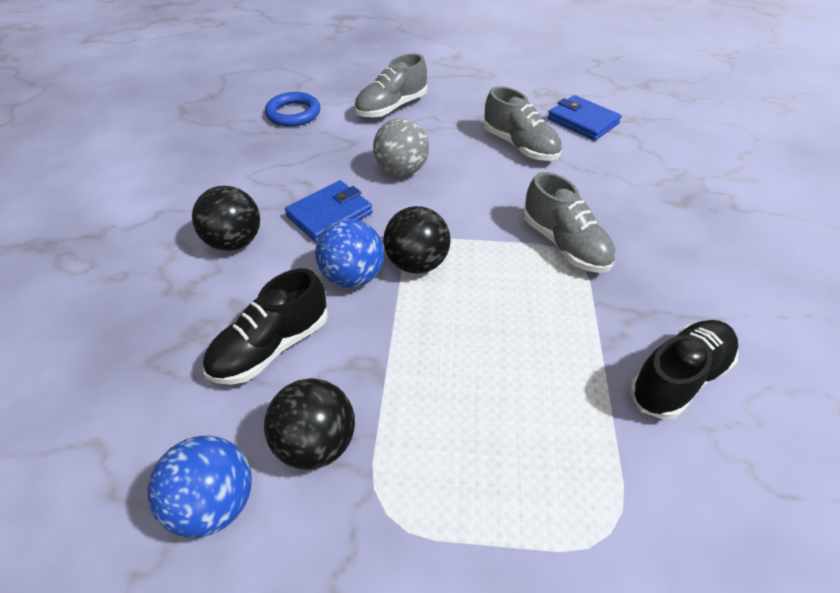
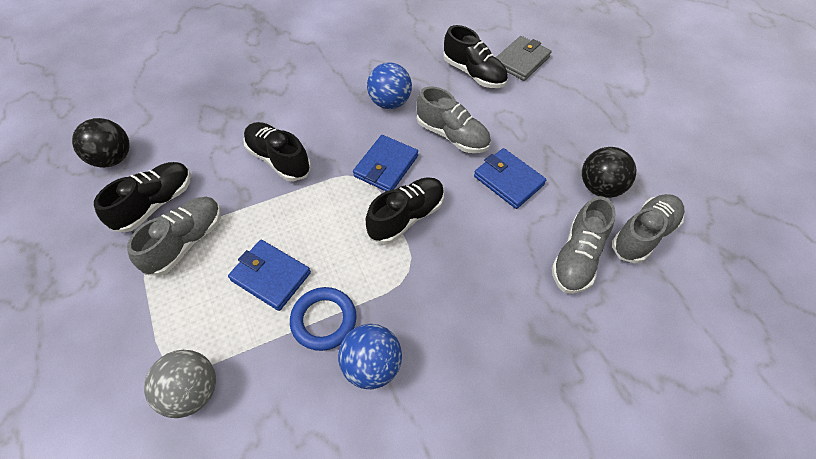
black ball: [192,186,260,251] [264,378,355,470] [383,206,451,274] = 3 -> [72,118,130,168] [582,147,636,198] = 2
black shoe: [203,268,328,385] [630,320,738,420] = 2 -> [94,162,191,233] [243,122,311,182] [365,177,444,244] [443,25,508,88] = 4
blue wallet: [285,180,373,243] [548,95,622,141] = 2 -> [228,240,311,311] [353,135,418,191] [474,148,546,209] = 3
grey shoe: [354,54,427,118] [483,86,562,161] [523,172,616,273] = 3 -> [127,197,221,276] [416,86,491,153] [552,196,616,294] [612,194,684,264] = 4
grey wallet: none = 0 -> [496,36,551,81] = 1

